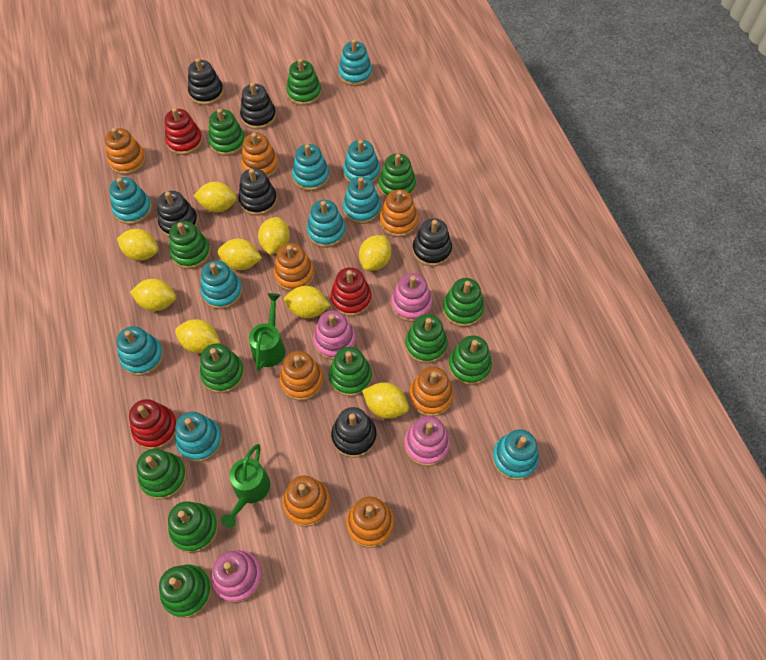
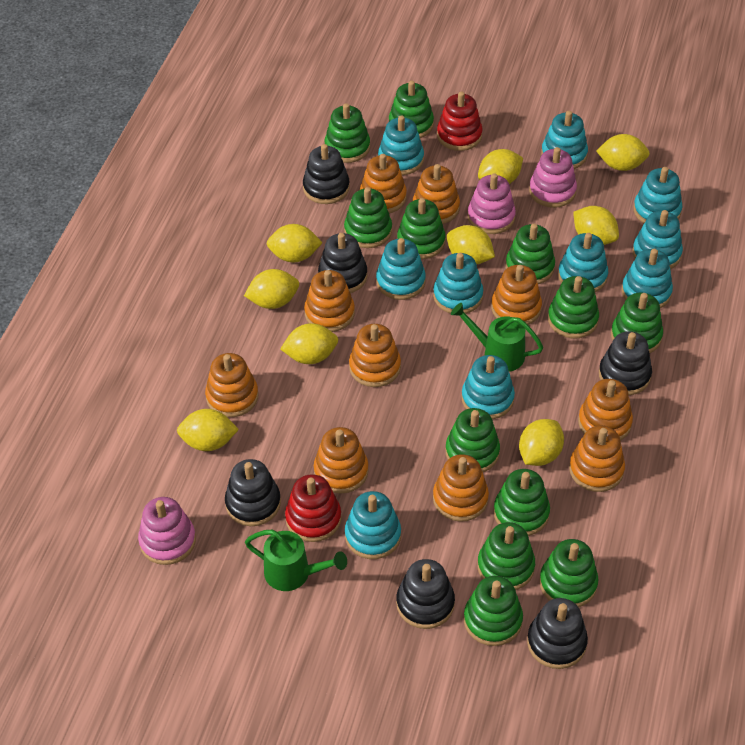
orange stacking toy: [105,128,146,175] [241,133,279,178] [274,243,315,291] [279,351,323,401] [283,475,330,527] [346,497,394,548] [380,189,418,237] [409,366,453,416] = 8 -> [205,353,258,417] [304,270,355,332] [314,427,369,494] [349,324,401,387] [360,154,407,213] [413,164,460,224] [433,454,489,522] [491,265,542,325] [569,425,625,492] [578,379,633,441] = 10
pink stacking toy: [211,550,262,603] [313,310,356,360] [391,273,432,322] [404,416,450,466] = 4 -> [138,497,196,565] [468,173,516,234] [529,147,577,208] = 3
red stacking toy: [129,399,177,450] [165,108,203,155] [330,267,371,316] = 3 -> [285,474,341,542] [437,92,483,151] = 2

